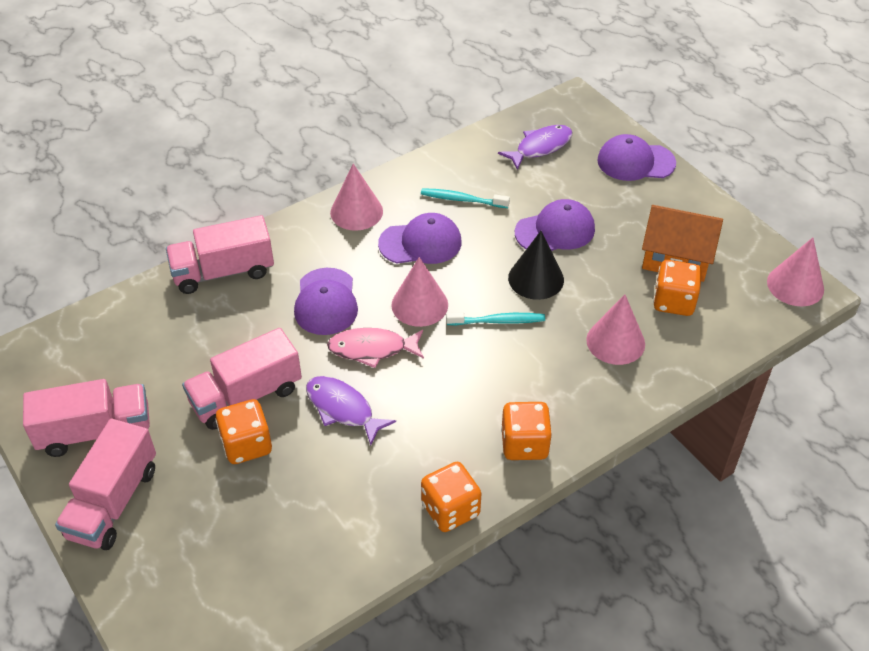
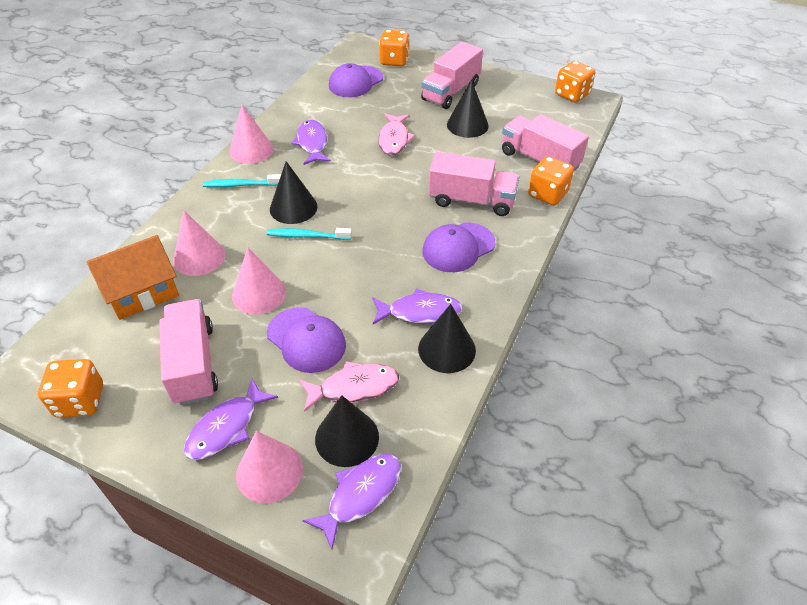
black cone: [508,231,564,300] = 1 -> [270,161,318,224] [315,395,379,467] [418,304,476,373] [447,79,489,138] = 4
pink fish: [327,328,424,368] = 1 -> [299,361,399,412] [378,113,415,156] = 2
purple cap: [294,268,358,335] [378,213,462,264] [515,199,595,251] [597,134,676,181] = 4 -> [267,307,346,373] [329,63,383,97] [422,223,495,272] = 3
purple fish: [306,376,396,446] [498,125,572,170] = 2 -> [184,378,278,460] [291,119,331,165] [302,454,401,549] [372,288,463,324] = 4

